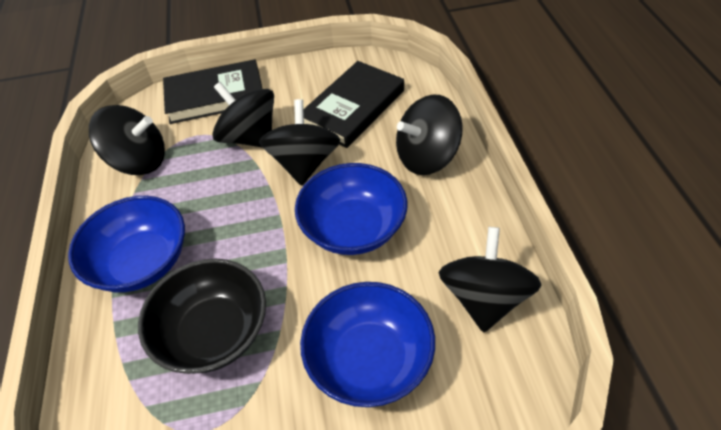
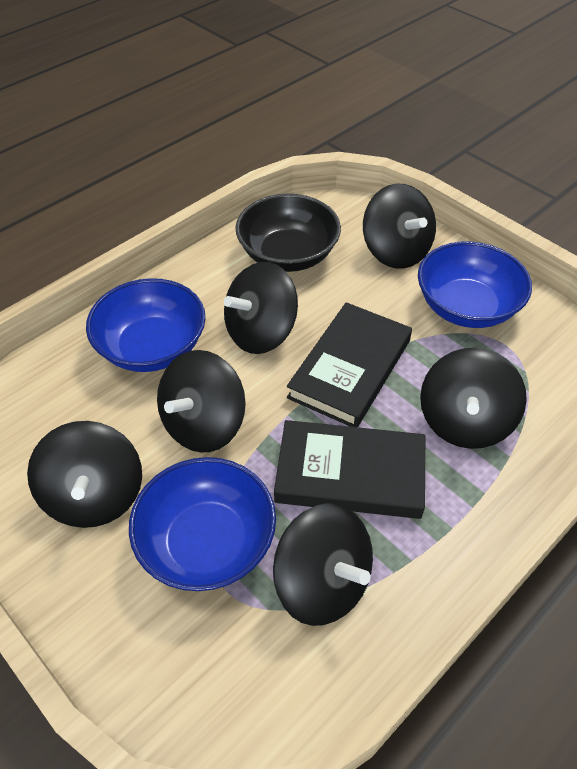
black spinning top: [89,105,165,175] [212,82,274,147] [259,99,340,186] [396,95,463,175] [439,227,541,333] = 5 -> [27,421,142,528] [157,350,246,453] [224,262,298,354] [273,503,373,626] [363,183,436,269] [420,348,527,449] = 6

